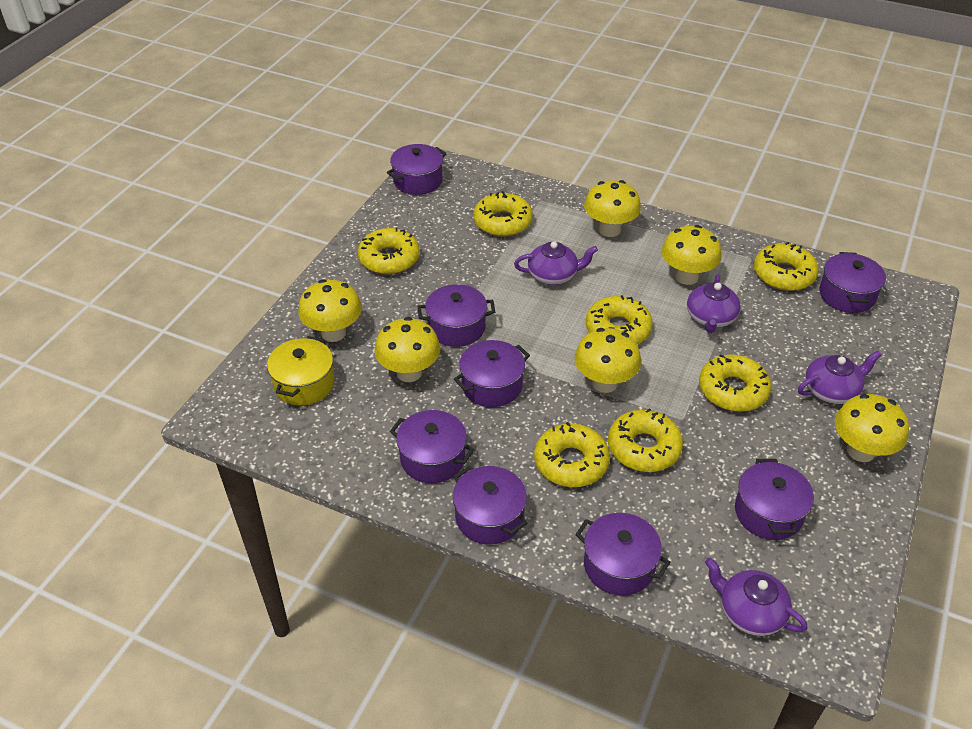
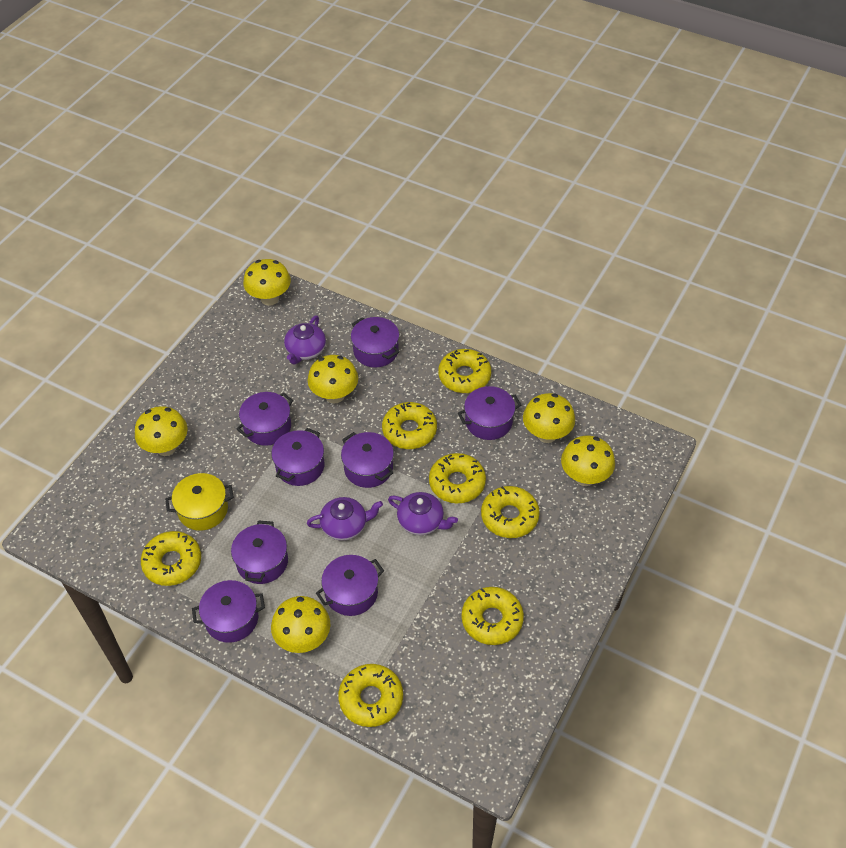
purple teapot: [514,241,598,285] [687,274,741,333] [705,557,808,636] [798,350,882,404] = 4 -> [284,315,326,364] [307,497,383,541] [388,492,458,535] = 3

